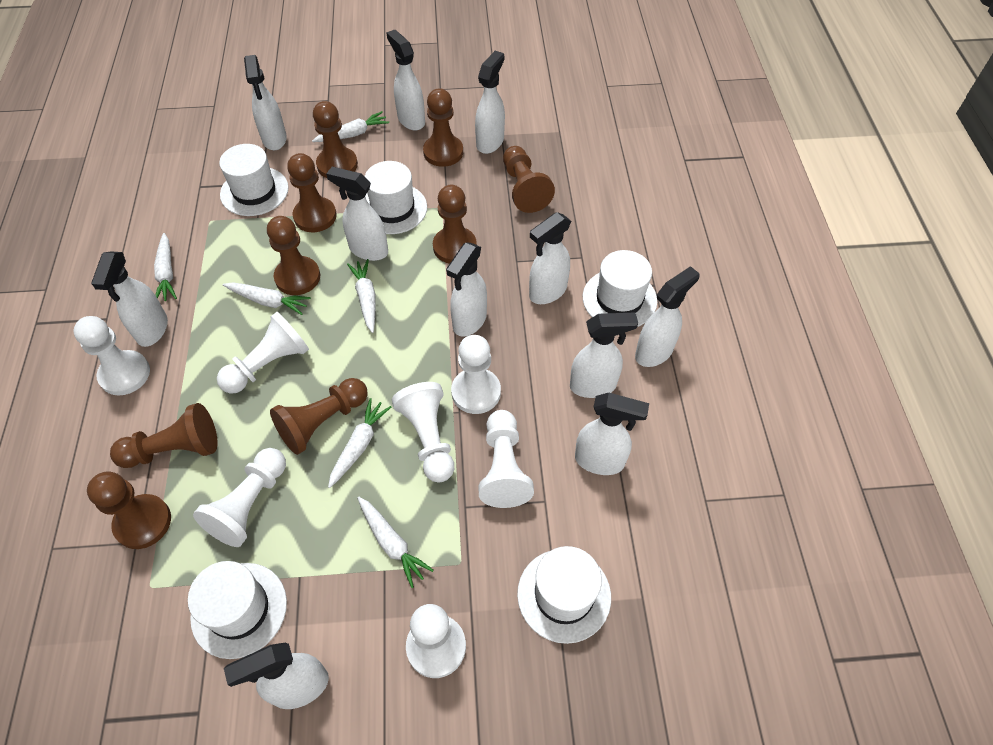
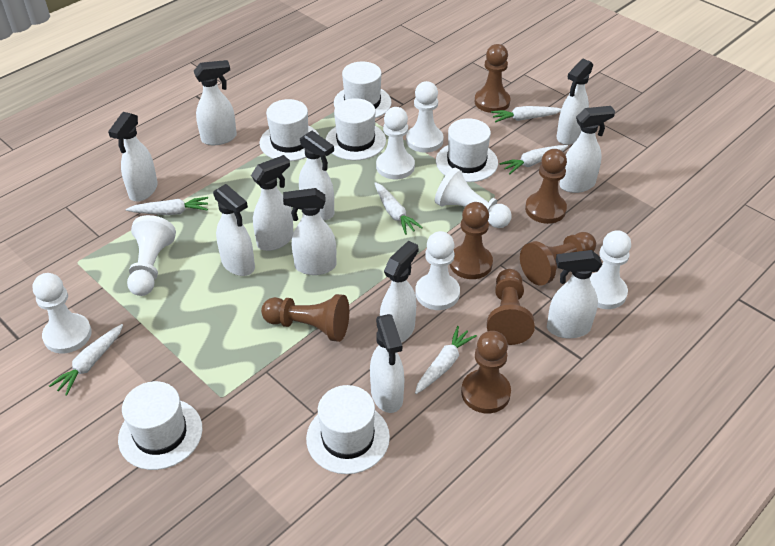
brown pawn: [87,471,171,549] [110,403,218,468] [267,216,320,295] [270,378,368,455] [287,153,337,232] [313,101,358,178] [423,88,463,167] [433,185,477,264] [503,146,555,213] = 9 -> [261,294,349,342] [450,202,493,279] [461,331,511,413] [475,44,510,113] [487,269,535,345] [520,232,596,286] [525,149,567,224] = 7
white hat: [188,561,287,659] [219,144,289,216] [365,161,427,234] [517,546,611,644] [583,250,657,327] = 5 -> [118,381,203,470] [260,99,319,161] [306,385,390,474] [325,98,386,160] [334,62,392,118] [436,118,498,182] = 6

